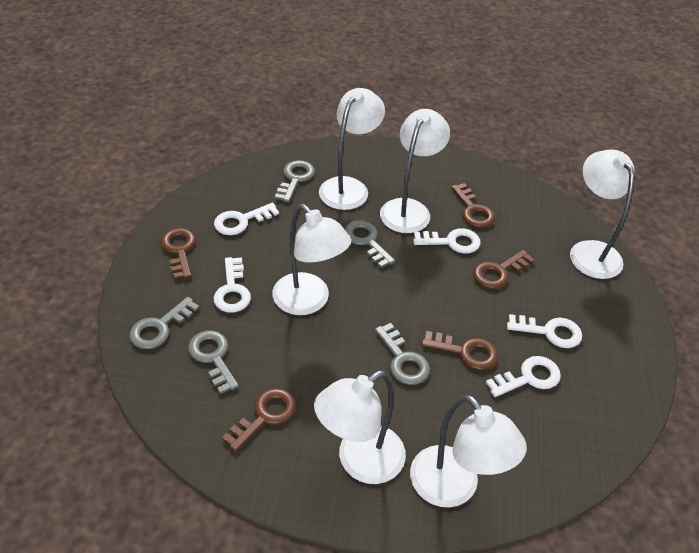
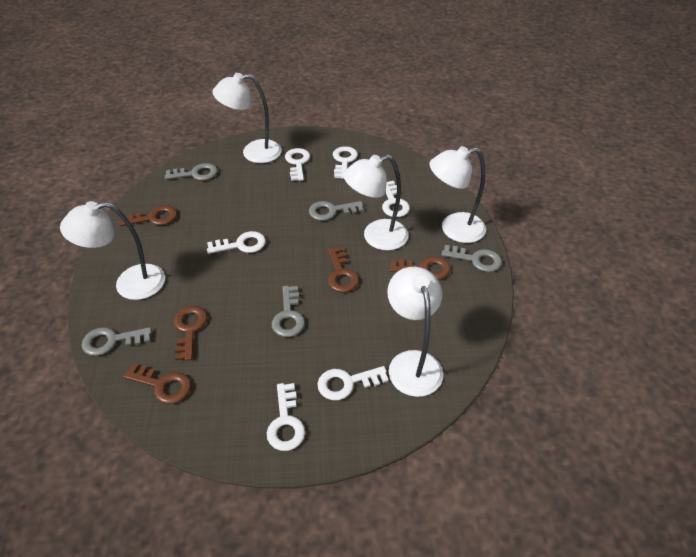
white key: [213,257,251,313] [214,203,279,235] [413,228,481,254] [486,356,561,397] [507,314,582,348] = 5 -> [207,231,266,254] [267,383,305,451] [285,148,310,181] [317,366,389,400] [333,146,358,179] [382,181,410,217] = 6
white lamp: [272,204,351,315] [314,370,406,484] [319,88,385,210] [380,109,450,233] [410,394,527,507] [570,150,635,279] = 6 -> [60,201,165,300] [212,73,282,163] [343,155,408,250] [387,267,443,397] [429,146,486,243] = 5

